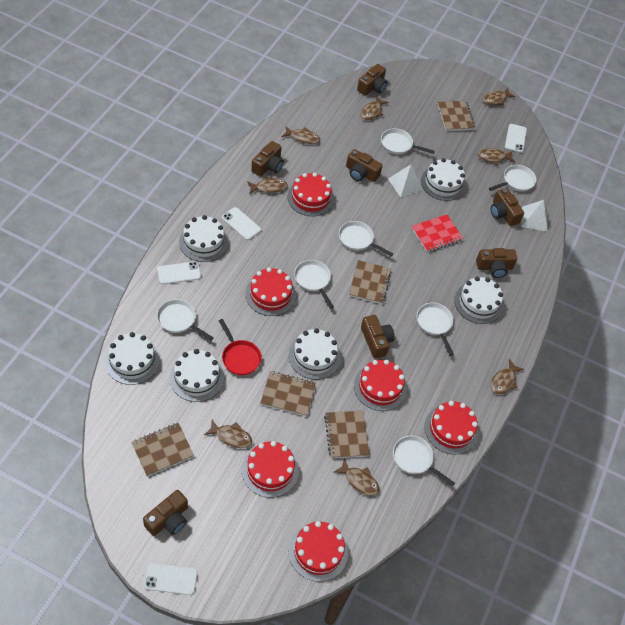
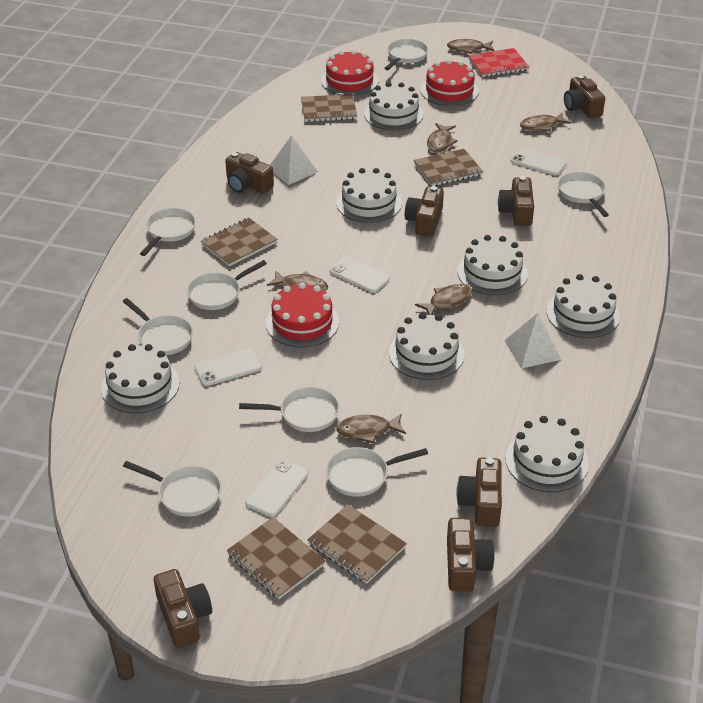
brown fish: [204,420,252,448] [247,176,288,194] [282,126,320,144] [334,458,379,496] [361,96,389,120] [478,148,515,165] [482,87,516,105] [491,359,524,394] = 8 -> [267,270,328,291] [336,413,406,444] [415,284,472,315] [427,123,458,153] [447,39,494,54] [520,112,571,132] = 6
red cake: [242,441,299,498] [245,267,296,316] [288,173,334,216] [289,521,348,582] [354,359,407,411] [425,401,478,454] = 6 -> [266,283,339,347] [321,50,379,96] [421,59,479,106] = 3
red pan: [219,319,261,375] = 1 -> none = 0
white cake: [105,332,160,385] [170,349,224,402] [179,215,229,262] [289,328,341,380] [421,158,466,201] [454,277,503,324] = 6 -> [101,344,179,413] [336,168,402,223] [364,82,424,131] [389,313,464,380] [457,235,528,295] [505,416,589,492] [546,274,620,338] = 7
white pan: [157,299,214,341] [294,260,334,309] [339,221,393,257] [381,128,435,154] [393,436,455,486] [417,303,454,356] [489,165,536,192] = 7 -> [122,298,193,355] [123,461,222,516] [140,208,196,256] [187,260,267,310] [239,387,339,432] [326,447,428,497] [384,39,428,70] [558,172,609,217] = 8

